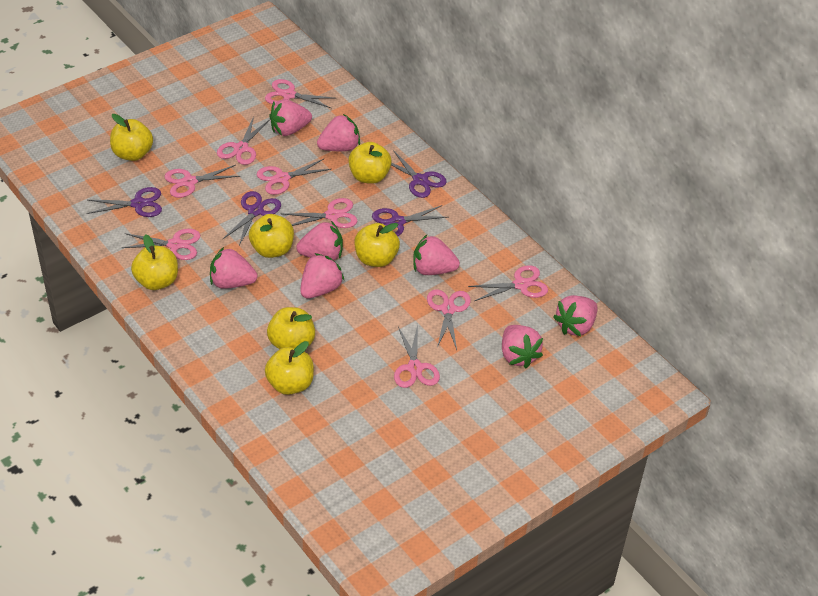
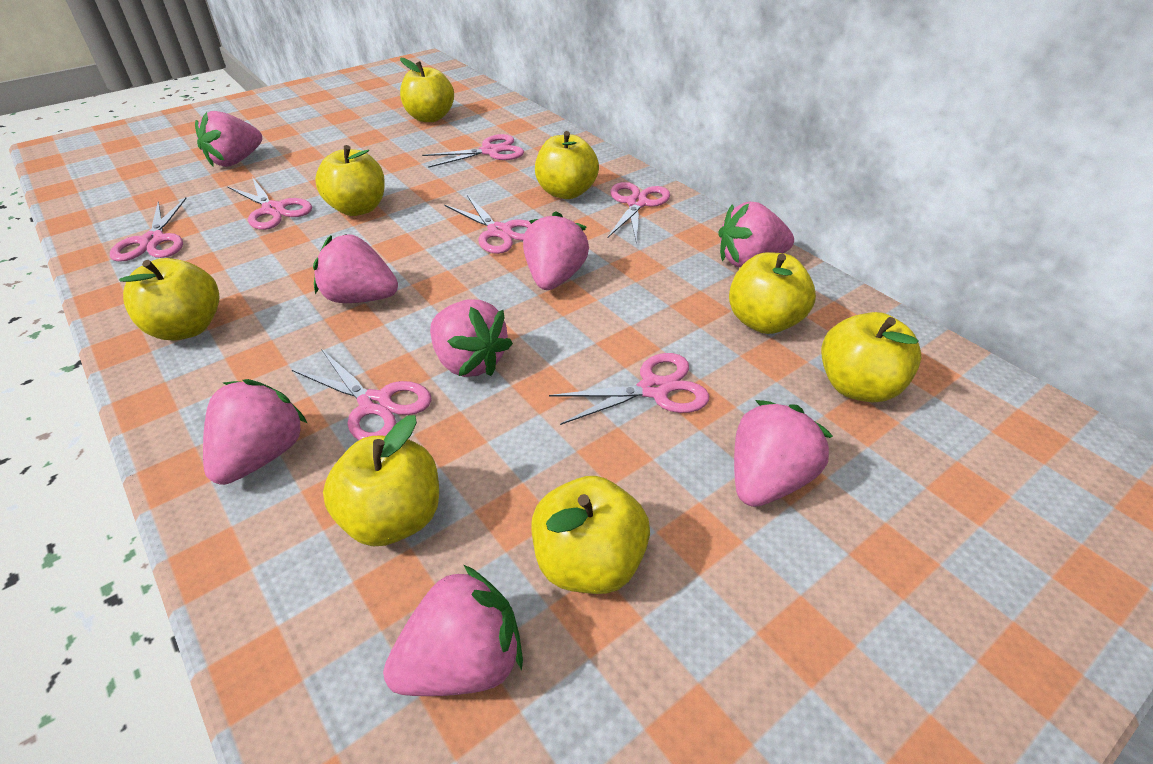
pink scissors: [122,229,200,260] [164,165,240,198] [217,116,270,165] [257,159,332,195] [265,79,334,108] [283,198,357,228] [394,324,440,388] [427,289,471,350] [468,265,548,301] = 9 -> [110,198,187,262] [227,177,312,230] [292,349,432,440] [422,134,524,168] [444,195,531,254] [549,353,709,425] [608,182,670,242] = 7
purple scissors: [87,187,162,217] [222,191,281,246] [372,205,448,236] [391,150,447,198] = 4 -> none = 0
yellow apple: [110,114,153,161] [131,234,178,290] [249,214,294,258] [265,341,314,395] [267,307,315,349] [348,142,392,184] [354,223,400,267] = 7 -> [119,258,220,341] [315,145,385,216] [323,415,439,546] [400,58,454,122] [531,476,650,594] [535,131,599,199] [729,252,816,334] [821,312,921,402] = 8

